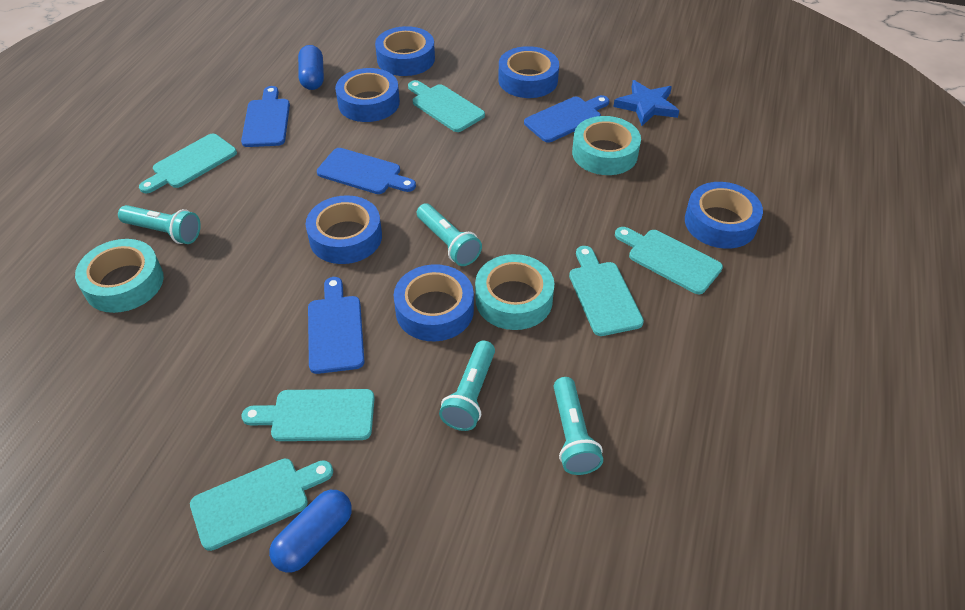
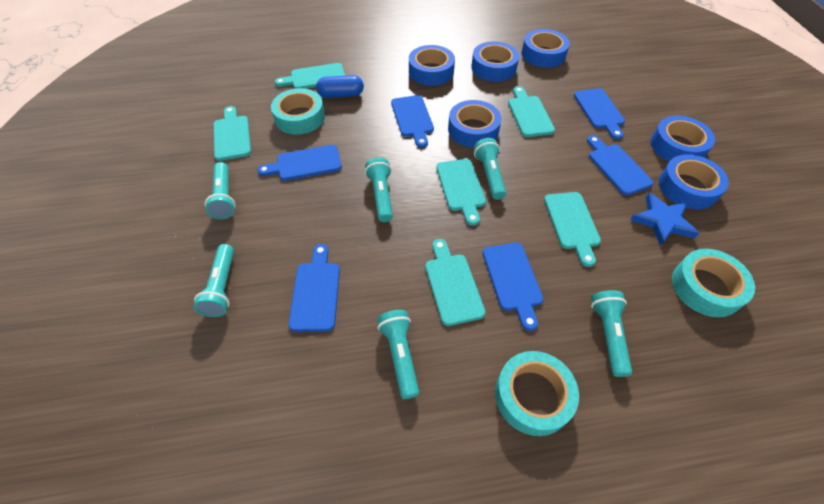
blue capsule: [269,490,352,573] [298,45,324,90] = 2 -> [316,75,364,98] = 1
blue cutting board: [241,86,290,147] [308,277,364,374] [317,148,416,194] [524,95,609,143] = 4 -> [258,145,342,181] [289,244,340,332] [391,95,434,148] [483,243,543,331] [574,88,625,140] [587,135,654,195] = 6
turquoise flashlight: [118,205,201,244] [417,203,482,266] [439,341,495,431] [554,377,603,475] = 4 -> [193,244,234,317] [205,162,236,219] [365,157,393,222] [377,310,419,399] [474,138,506,200] [591,290,632,377] = 6

